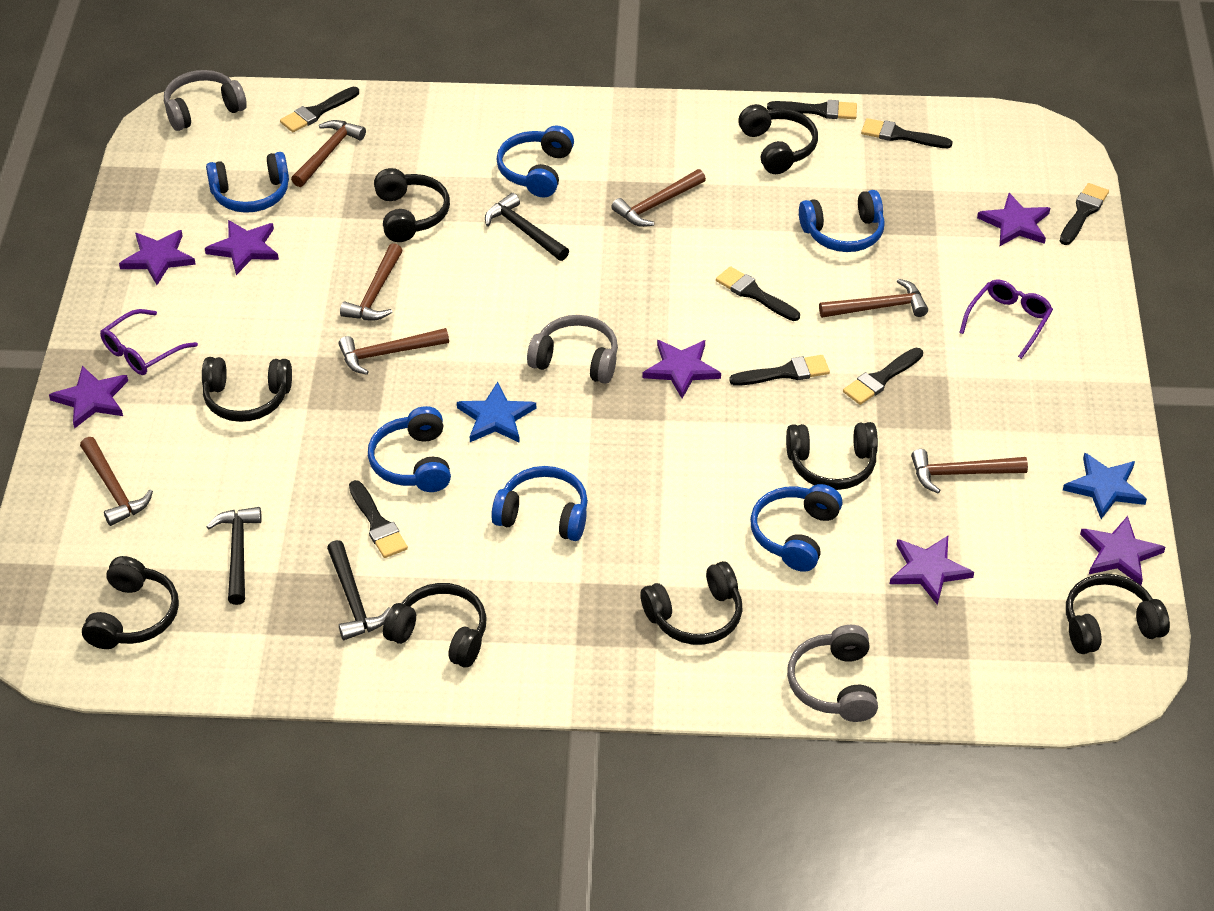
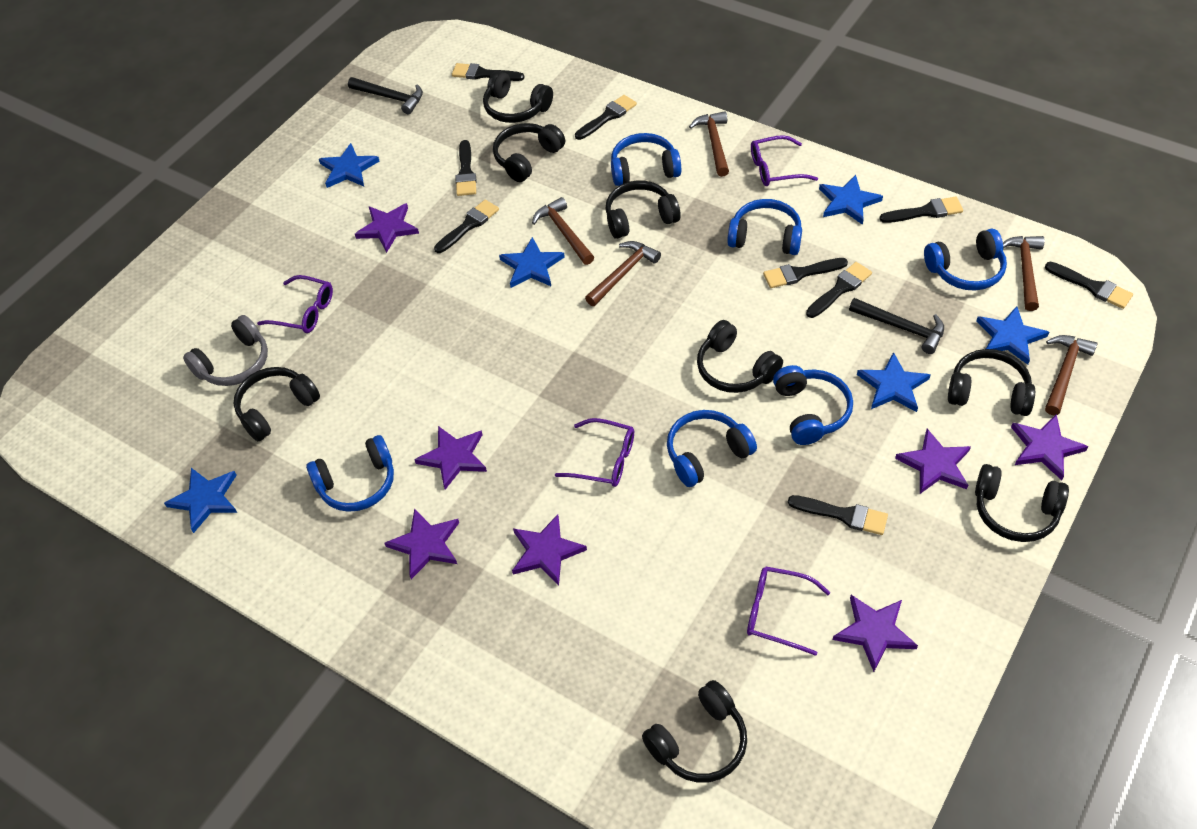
black brush: [280,87,359,132] [349,480,408,558] [716,266,800,321] [729,355,830,386] [767,100,857,119] [843,348,923,405] [861,118,953,148] [1060,183,1109,245] = 8 -> [434,200,499,253] [452,63,525,81] [455,140,476,196] [575,95,637,140] [763,258,848,288] [788,495,888,535] [806,262,872,318] [879,197,963,223] [1045,262,1133,309] = 9
black hammer: [206,507,262,605] [327,540,390,640] [485,193,569,261] = 3 -> [348,77,423,115] [849,298,944,354] = 2
blue star: [457,382,536,443] [1063,452,1147,519] = 2 -> [164,468,237,533] [319,143,380,188] [499,237,565,288] [819,175,883,225] [857,352,931,412] [976,306,1049,365] = 6
brown hammer: [80,437,153,526] [291,120,366,187] [338,328,449,375] [340,243,403,321] [611,169,706,227] [819,279,928,318] [911,449,1028,493] = 7 -> [532,197,594,265] [585,241,661,306] [689,111,729,177] [1003,236,1044,311] [1045,335,1097,415] = 5
grey headphones: [164,70,247,131] [527,315,618,384] [787,625,878,722] = 3 -> [183,315,268,386] = 1
purple glasses: [100,309,198,375] [959,279,1053,359] = 2 -> [257,275,333,333] [555,418,634,487] [747,567,830,656] [751,135,818,186] = 4

